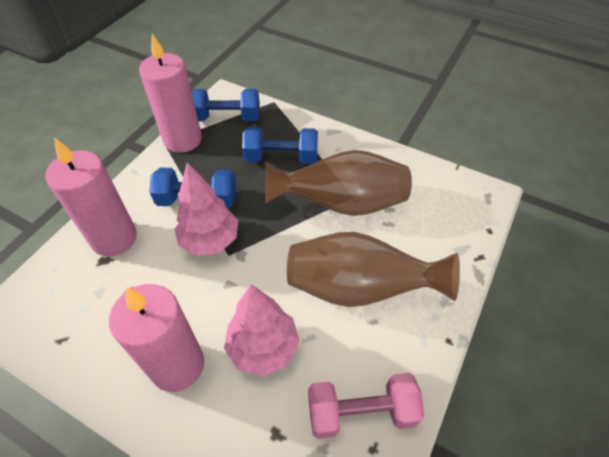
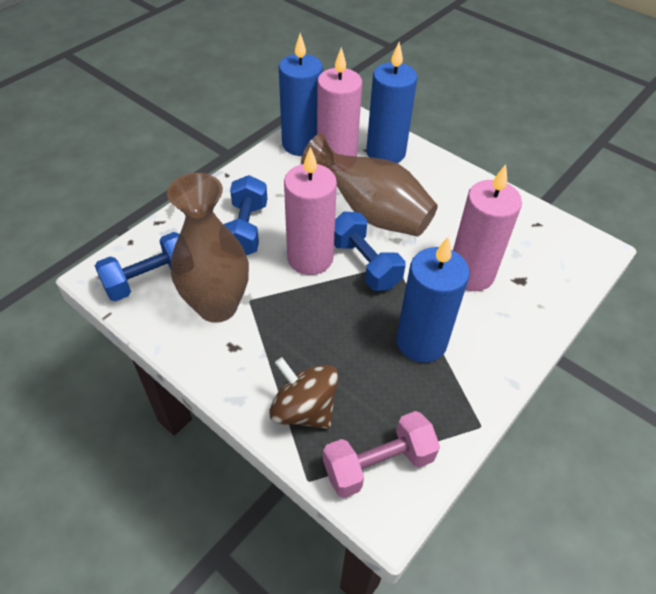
blue candle: none = 0 -> [279,33,323,156] [366,42,417,163] [396,236,470,363] = 3
brown spinning top: none = 0 -> [269,357,339,429] = 1
pink tree: [174,162,238,256] [224,284,300,376] = 2 -> none = 0

